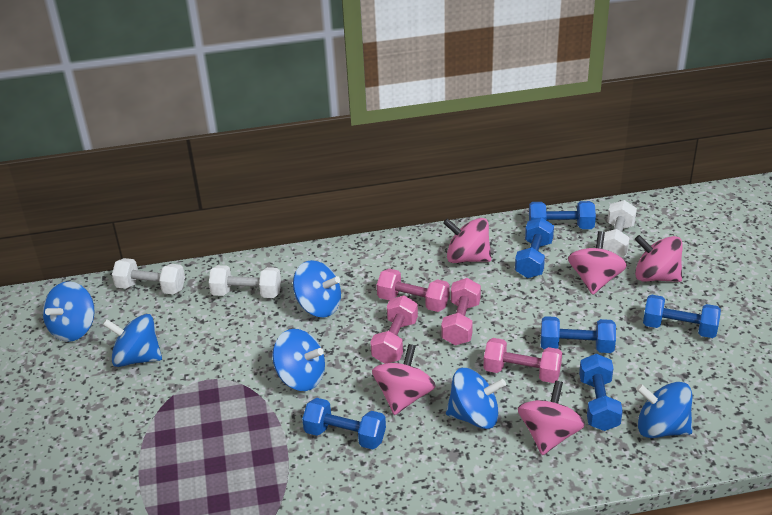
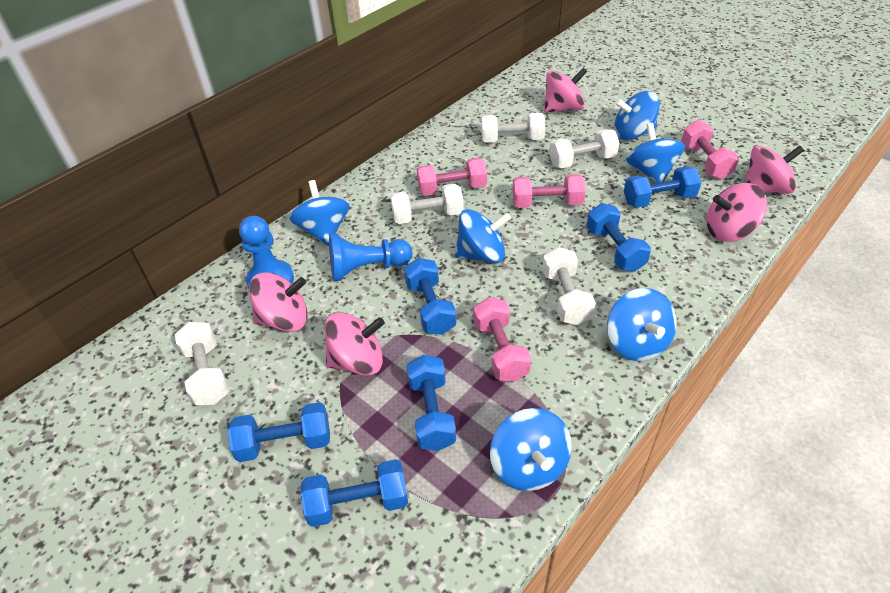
blue pawn: none = 0 -> [239,216,294,289] [329,234,412,281] = 2
white dumbbell: [112,258,185,295] [209,265,281,298] [603,200,637,257] = 3 -> [175,322,229,405] [390,183,464,224] [481,113,545,143] [542,247,596,325] [549,129,619,168] = 5

